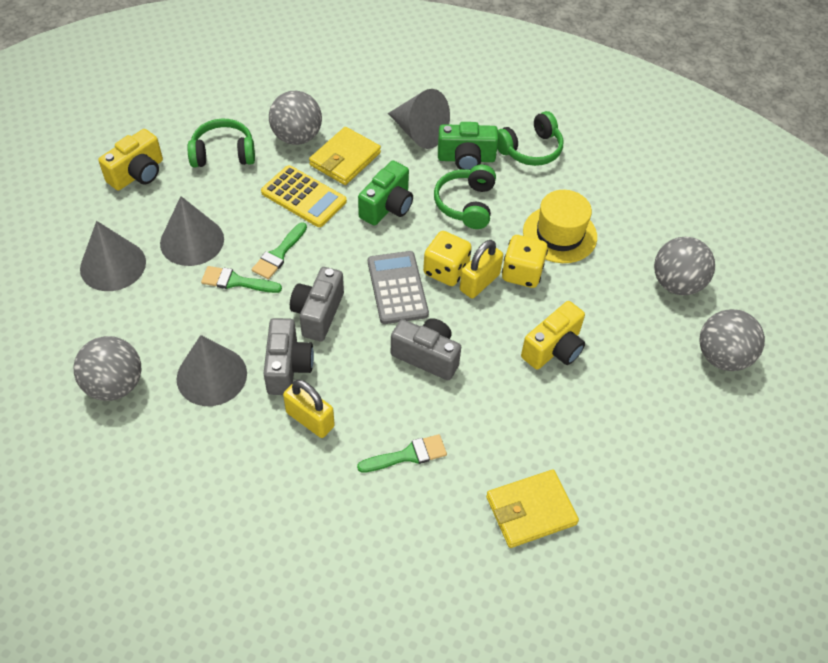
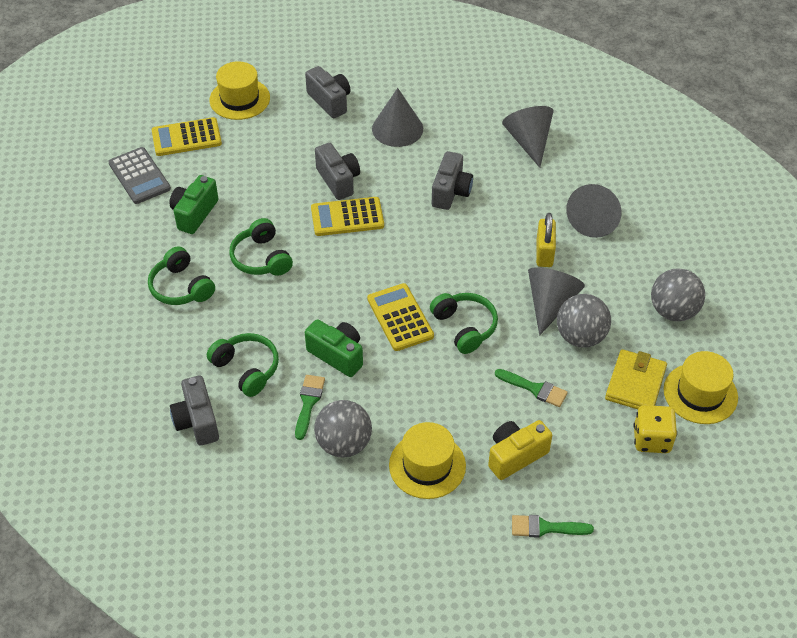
green headphones: [187,119,255,168] [434,165,496,229] [497,111,564,166] = 3 -> [148,246,215,305] [207,333,279,397] [229,218,293,276] [430,293,498,354] = 4
grey ball: [74,336,141,401] [269,91,322,145] [654,237,715,295] [699,309,765,371] = 4 -> [314,400,372,458] [557,294,611,348] [651,268,705,321] = 3
grey camera: [263,318,314,395] [290,267,344,341] [391,318,461,380] = 3 -> [170,375,219,446] [305,66,351,118] [315,143,360,200] [432,151,473,210] = 4
yellow calculator: [261,165,347,227] = 1 -> [152,117,222,156] [311,197,384,236] [367,283,434,351] = 3
yellow camera: [98,129,163,191] [521,301,585,370] = 2 -> [488,420,552,480] = 1
yellow dice: [423,231,472,286] [502,235,548,288] = 2 -> [633,405,677,453] = 1
yellow hat: [523,190,597,263] = 1 -> [209,61,270,120] [389,422,466,499] [664,351,738,424] = 3
yellow padlock: [283,379,335,438] [460,240,503,298] = 2 -> [536,213,556,267] = 1
yellow wallet: [309,127,381,185] [486,470,579,548] = 2 -> [605,349,667,409] = 1

